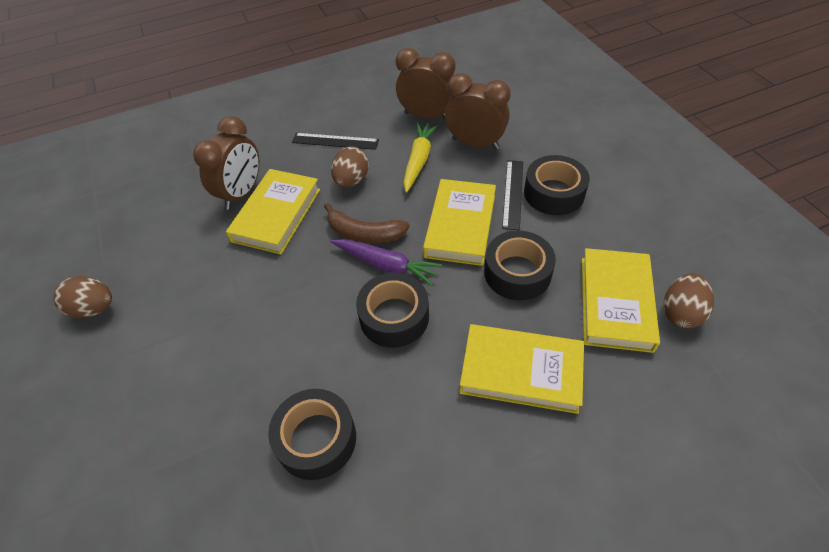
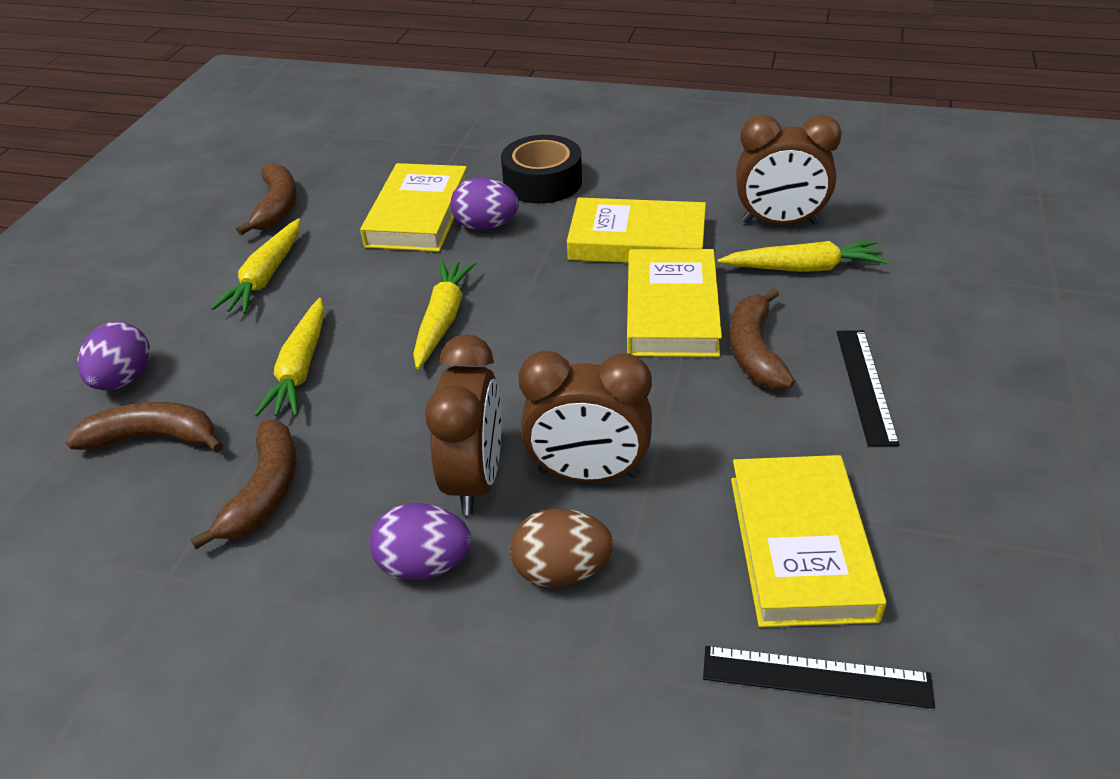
black tape: [268,389,356,480] [356,273,429,348] [484,231,556,301] [524,155,590,215] = 4 -> [501,135,582,204] = 1
brown banana: [324,203,409,243] = 1 -> [66,402,223,452] [190,420,297,549] [236,163,297,235] [729,288,795,390] = 4
brown egg: [54,276,112,318] [331,147,369,187] [664,273,714,328] = 3 -> [510,508,613,587] = 1
purple carrot: [330,239,442,286] = 1 -> none = 0
purple egg: none = 0 -> [78,322,150,390] [369,503,471,580] [450,177,519,230] = 3
yellow carrot: [404,122,439,192] = 1 -> [211,219,300,314] [255,298,325,416] [413,260,476,369] [717,240,887,272] = 4

